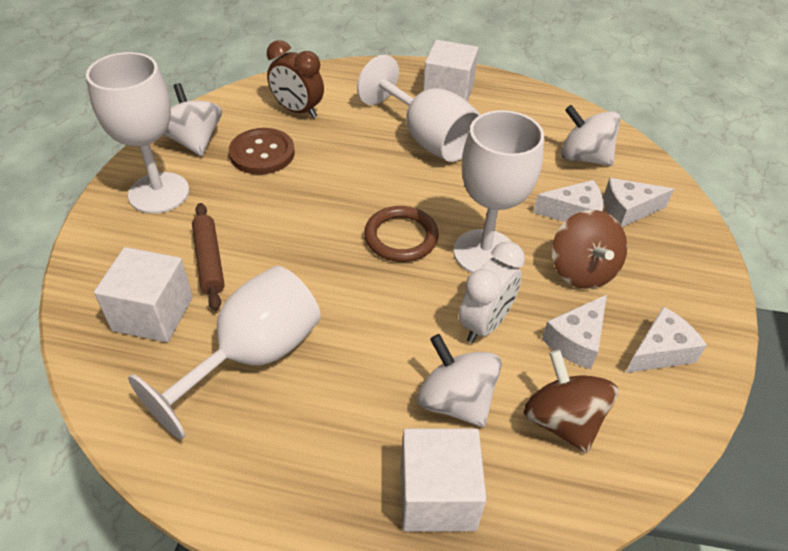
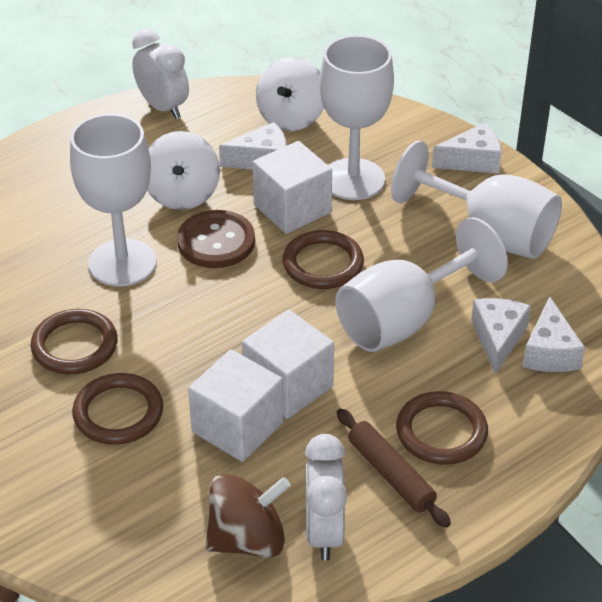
brown clock: [267,40,324,118] = 1 -> none = 0
brown ring: [364,206,439,262] = 1 -> [31,309,118,374] [72,373,163,445] [283,230,364,289] [396,391,488,465] = 4
brown spinning top: [524,350,618,453] [552,210,627,289] = 2 -> [205,474,291,557] = 1
white clock: [459,241,525,343] = 1 -> [132,29,189,119] [305,434,347,561] = 2
white spinning top: [163,83,222,156] [417,334,502,427] [561,105,620,166] = 3 -> [147,131,220,210] [256,57,324,131] = 2

